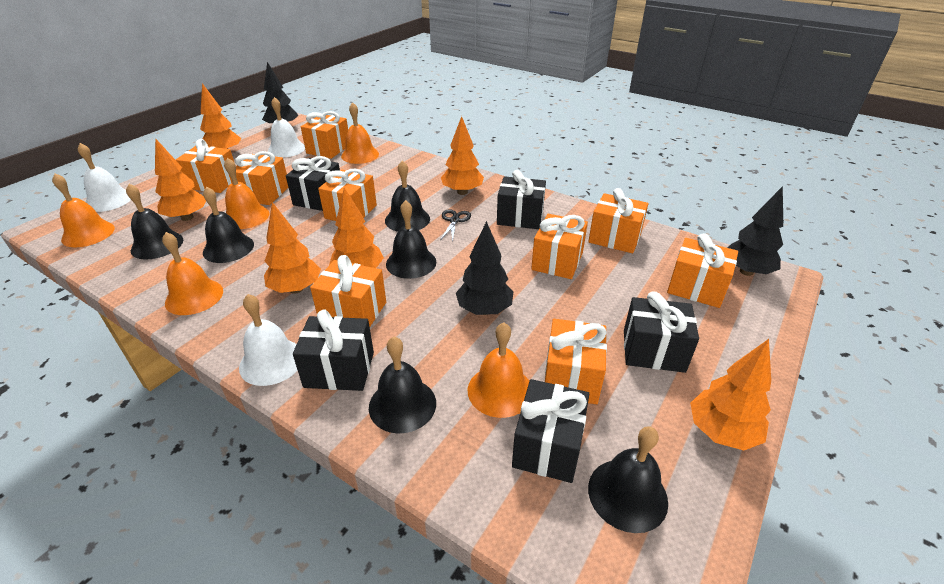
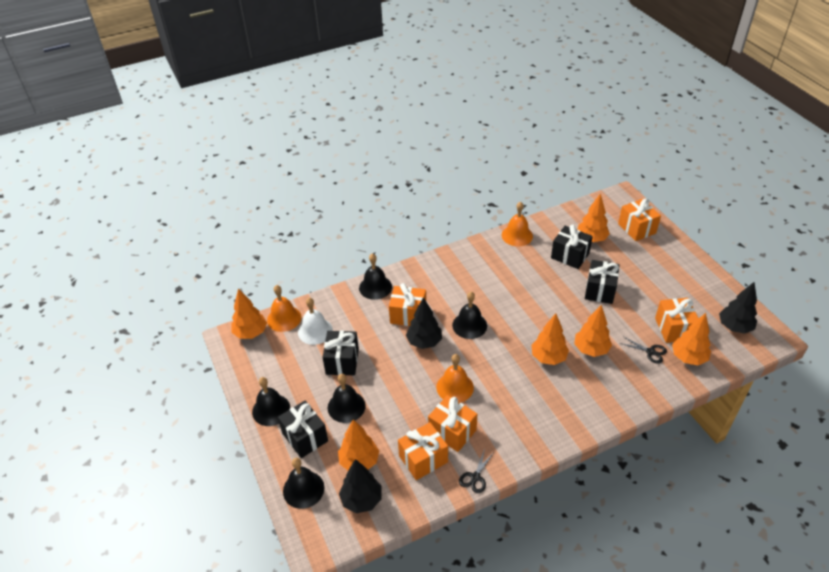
black bell: [126,184,183,259] [203,187,254,263] [369,336,436,433] [385,161,430,232] [386,200,436,279] [588,426,668,533] = 6 -> [252,377,290,426] [283,458,325,509] [328,374,366,423] [359,253,392,300] [452,292,487,339] = 5
black gift: [286,156,340,211] [293,309,374,391] [497,170,546,229] [512,379,589,483] [624,291,699,373] = 5 -> [278,401,328,458] [323,331,359,375] [551,225,593,269] [585,260,619,304] = 4
black scissors: [440,209,471,242] = 1 -> [459,448,495,493] [620,337,667,364] = 2
orange bell: [52,173,115,247] [162,232,223,315] [224,158,270,229] [341,102,379,164] [468,323,529,418] = 5 -> [267,285,302,332] [436,354,474,403] [502,201,533,246] = 3
orange gift: [176,139,234,193] [235,151,288,205] [301,111,348,159] [310,255,386,327] [318,169,377,221] [531,214,588,279] [545,319,607,404] [588,188,648,253] [667,233,738,308] = 9 -> [389,283,426,326] [398,422,448,480] [428,395,477,452] [618,199,661,241] [655,298,699,343] = 5
white bell: [78,143,131,212] [239,294,298,386] [268,97,305,157] = 3 -> [298,298,333,345] = 1

